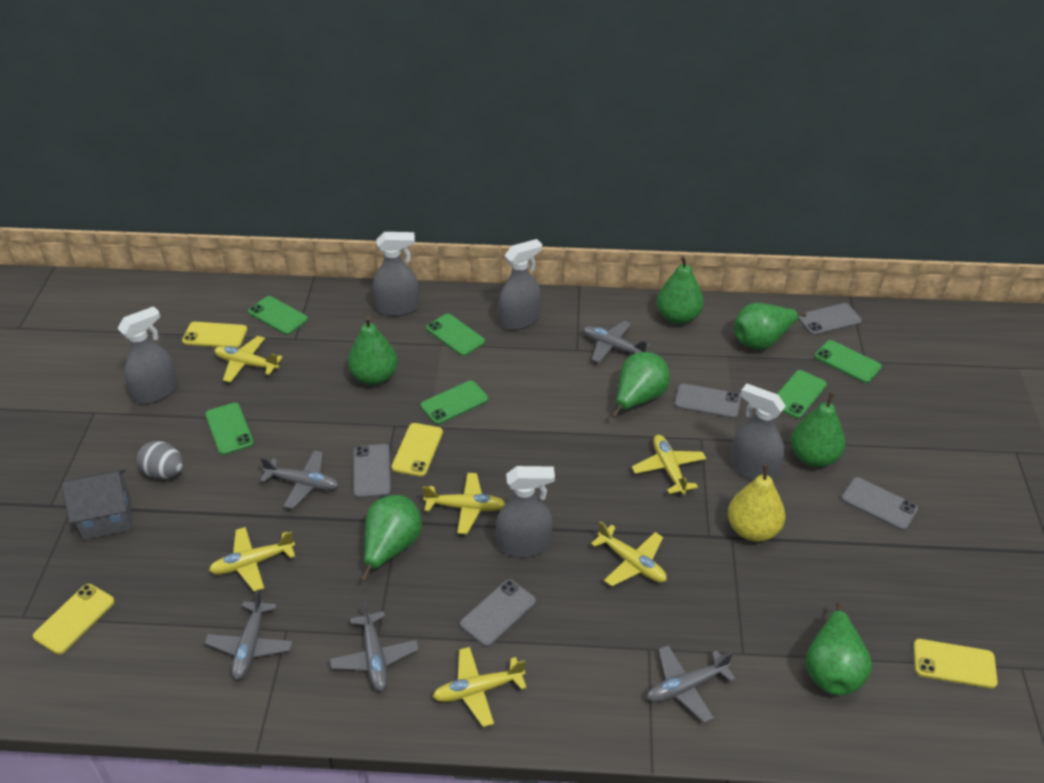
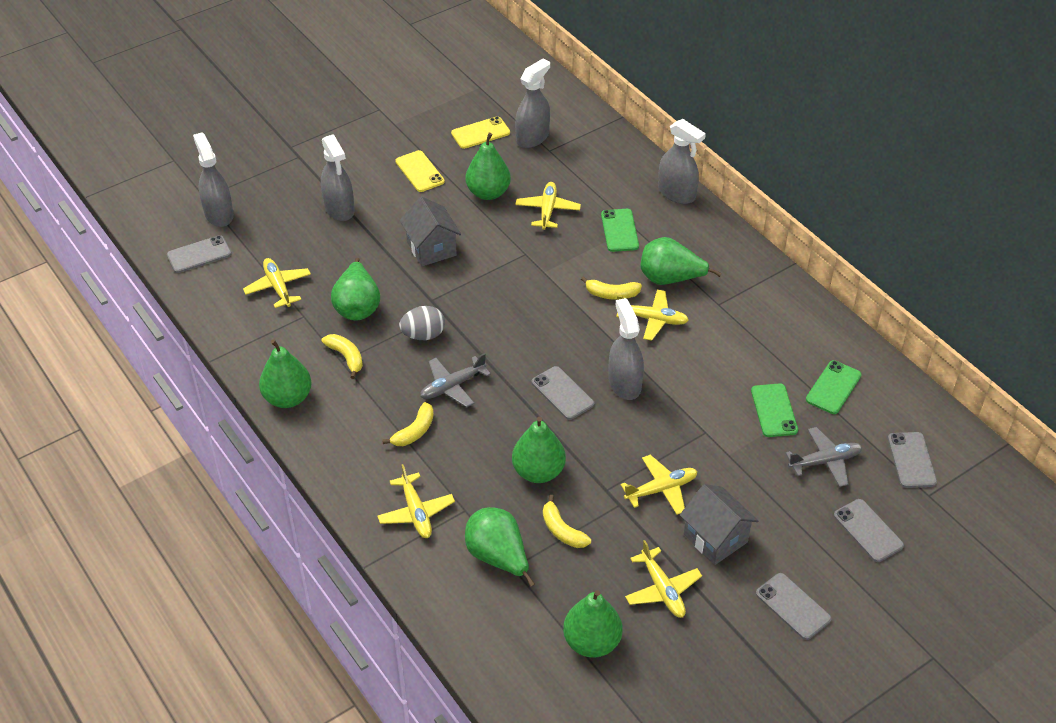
green phone: [205,403,254,455] [248,296,308,335] [420,380,488,424] [426,314,485,356] [777,370,827,418] [814,340,882,383] = 6 -> [601,209,639,252] [751,383,798,437] [806,360,862,414] = 3
grey house: [62,469,132,540] = 1 -> [400,196,461,266] [680,484,759,565] = 2
grey plane: [204,589,293,680] [260,450,339,509] [330,602,419,692] [583,321,650,363] [646,645,736,723] = 5 -> [420,353,491,407] [786,427,862,487] = 2
yellow banana: none = 0 -> [322,334,363,379] [382,402,434,446] [543,495,591,548] [581,276,642,300] = 4
yellow pear: [728,464,785,542] = 1 -> none = 0
yellow phone: [33,584,115,654] [182,322,247,348] [391,423,443,477] [914,639,998,688] = 4 -> [395,150,445,192] [451,116,510,149] = 2

